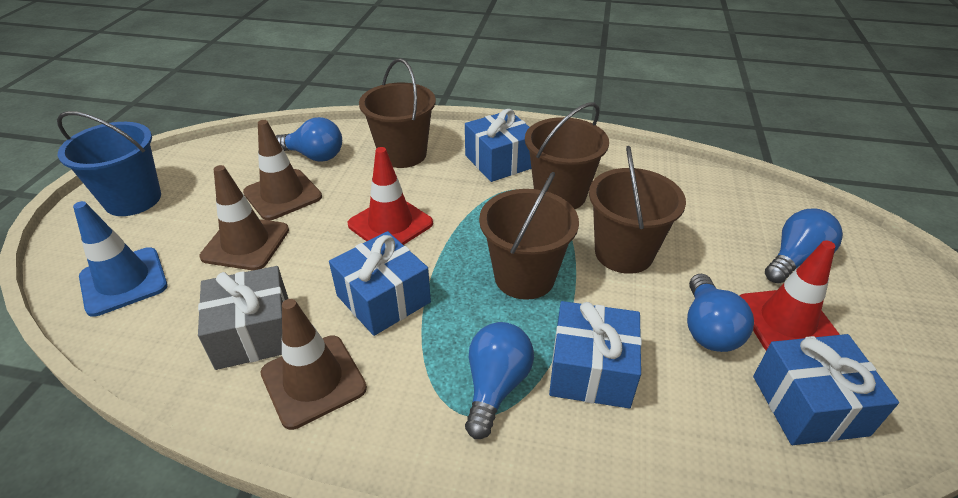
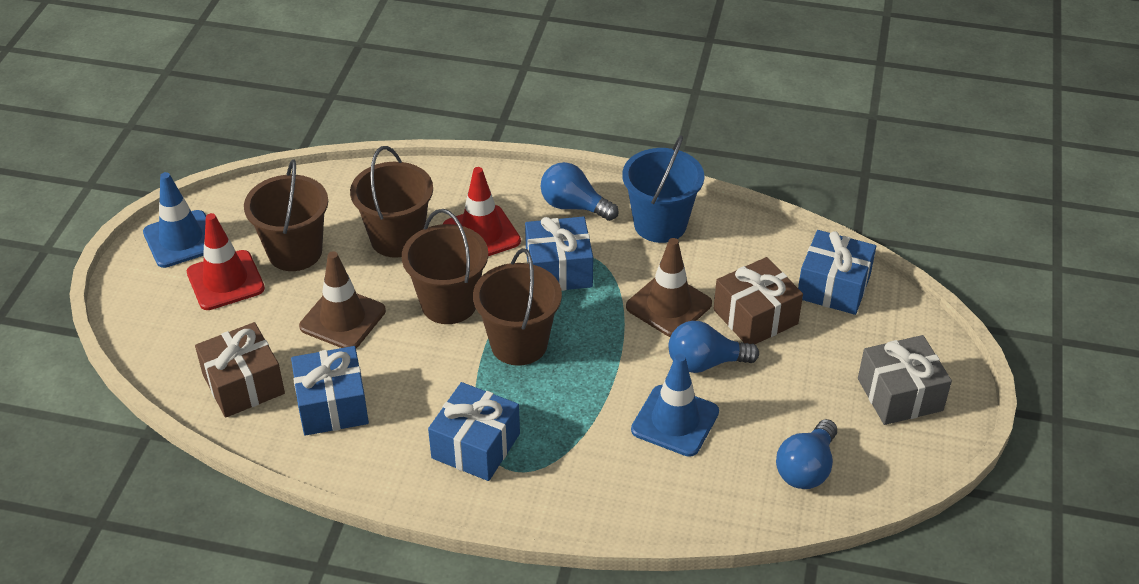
blue light bulb: [276,117,342,162] [465,322,534,439] [687,274,754,352] [765,208,843,284] = 4 -> [540,162,619,221] [668,321,759,373] [776,419,837,489] = 3
blue traffic cone: [73,201,167,317] = 1 -> [143,172,206,268] [631,354,719,457] = 2
brown gift: none = 0 -> [195,322,285,418] [714,257,803,344] = 2
brown traffic cone: [199,165,289,270] [243,120,322,220] [261,299,367,430] = 3 -> [299,251,386,348] [626,238,712,337] = 2

